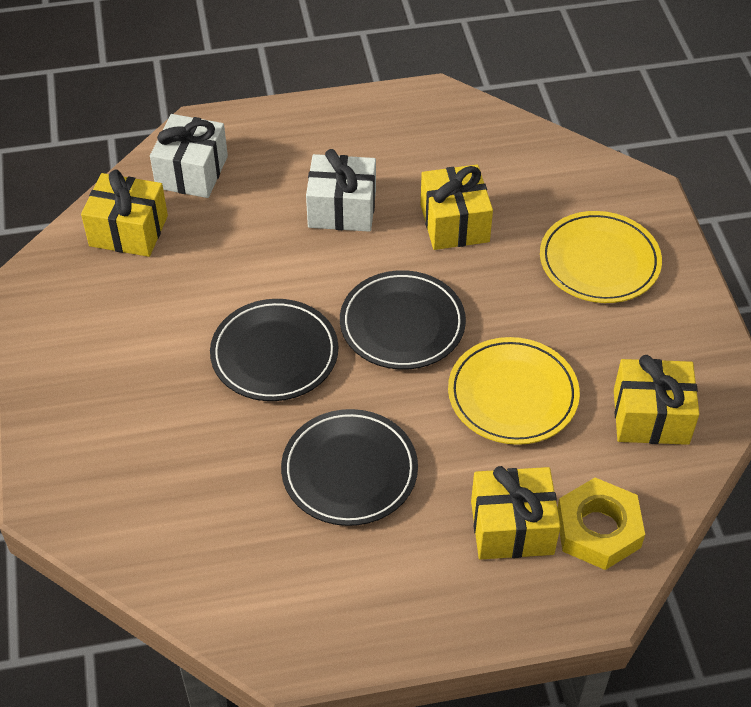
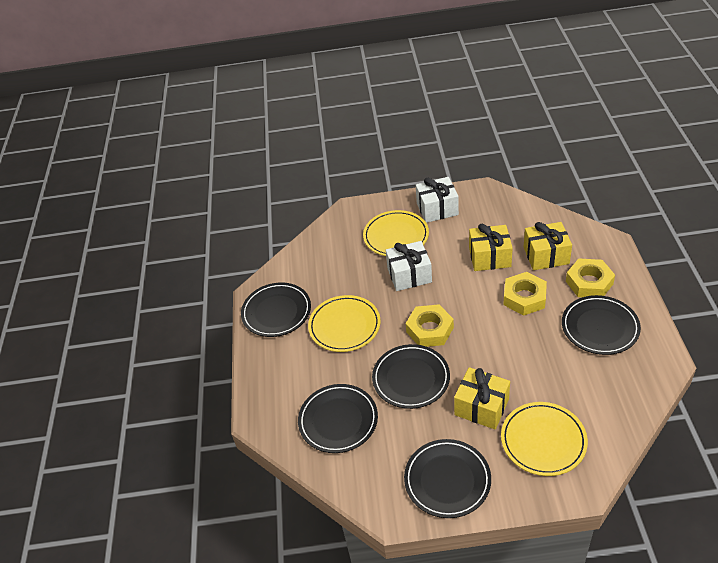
black plate: [210,299,338,401] [281,409,418,526] [340,270,466,370] = 3 -> [241,282,311,337] [298,384,378,453] [372,344,450,409] [404,439,491,518] [562,295,641,355] = 5
yellow gift: [81,170,168,257] [420,165,493,250] [471,466,560,560] [614,355,699,445] = 4 -> [454,367,510,430] [469,224,513,271] [524,222,572,270] = 3
yellow nut: [557,478,645,570] = 1 -> [406,304,454,347] [503,272,547,316] [566,259,615,297] = 3
yellow plate: [448,337,580,445] [540,211,662,303] = 2 -> [308,295,381,352] [363,210,429,256] [501,402,588,476] = 3

